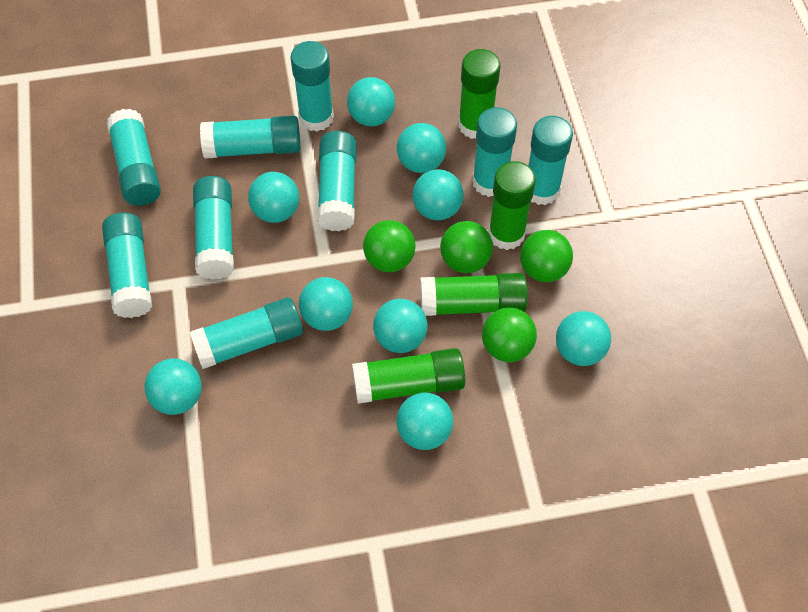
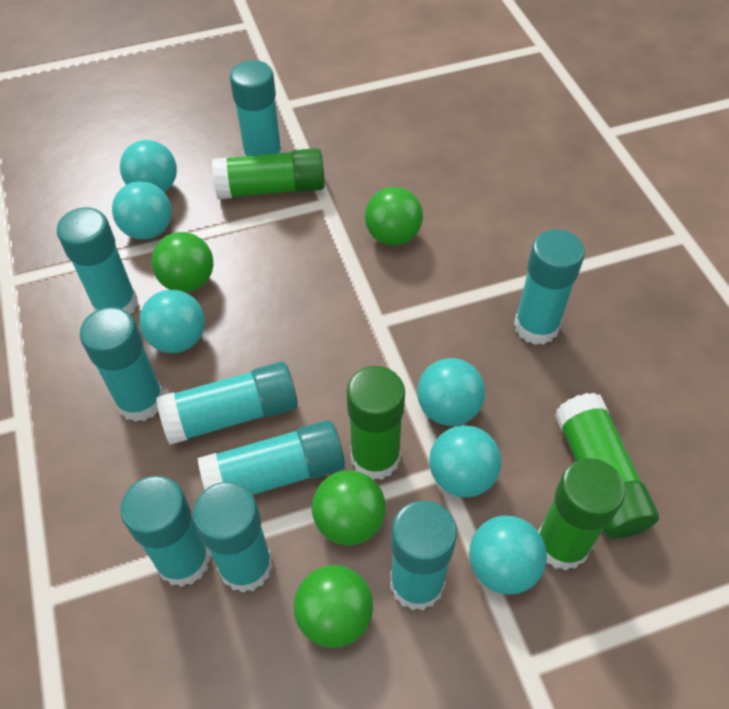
turquoise ball: [144,358,202,415] [248,172,299,223] [299,277,353,331] [347,77,395,126] [373,299,428,353] [396,393,453,450] [397,123,446,173] [412,169,463,220] [556,311,611,366] = 9 -> [112,181,172,239] [120,140,177,192] [139,290,205,353] [417,358,485,426] [429,425,501,497] [469,515,547,595] = 6

